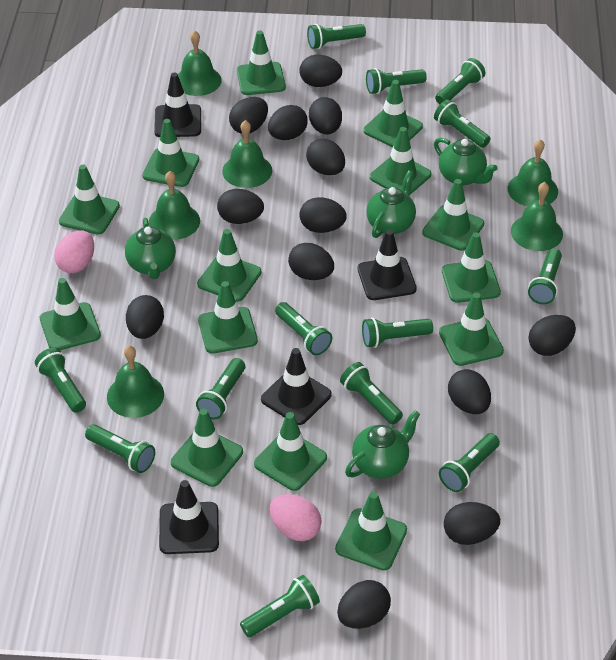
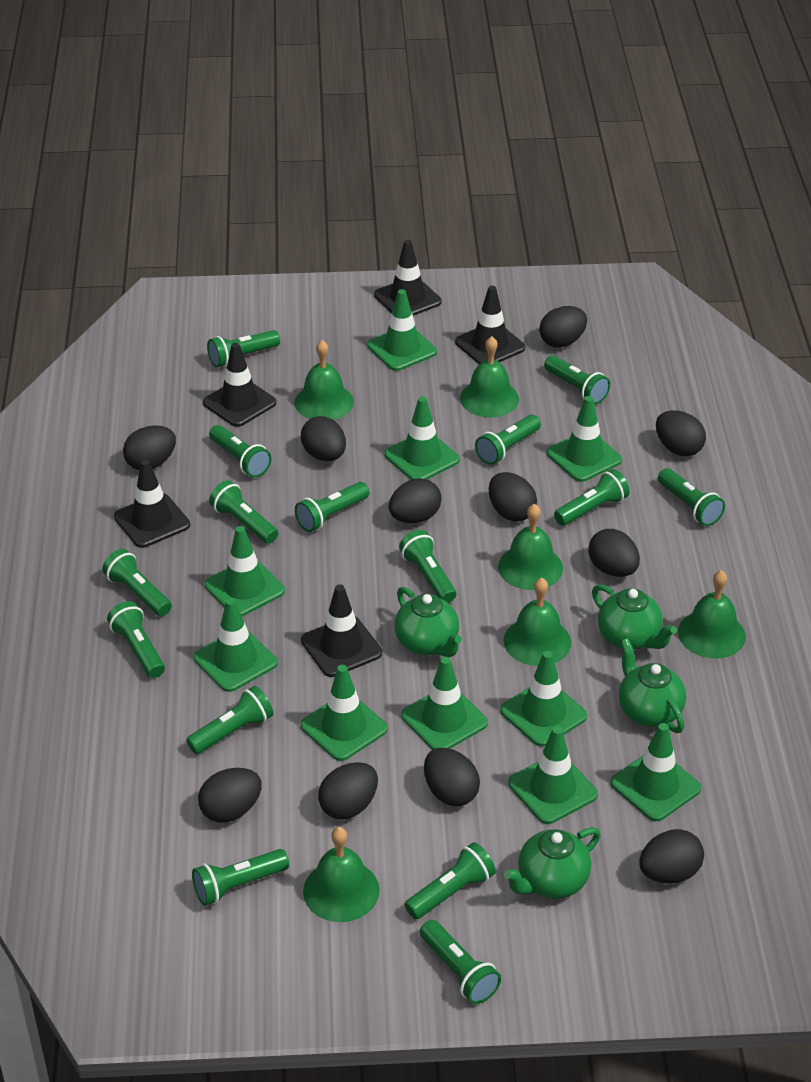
black egg: [126,295,164,339] [217,189,264,224] [229,97,268,134] [268,105,308,140] [288,243,334,280] [299,197,347,233] [300,54,342,87] [306,139,345,175] [309,97,342,134] [337,580,391,629] [444,502,500,545] [448,369,491,414] [528,315,576,356] = 13 -> [123,425,176,470] [198,768,262,823] [301,416,346,461] [318,762,378,820] [389,478,441,523] [424,748,480,806] [489,472,537,522] [539,306,587,348] [588,529,640,577] [639,829,704,883] [656,410,706,457] = 11
black traffic cone: [154,73,201,137] [159,480,219,554] [261,348,332,425] [358,230,417,300] = 4 -> [114,459,190,548] [203,343,276,427] [301,584,382,677] [374,240,442,316] [455,286,525,364] = 5
green flashlight: [35,348,86,413] [85,424,155,473] [196,358,245,420] [240,575,320,638] [275,302,332,355] [307,24,366,49] [340,362,403,425] [362,318,433,348] [366,68,427,94] [434,99,490,148] [435,58,485,104] [439,433,500,492] [528,248,562,304] = 13 -> [102,549,172,616] [107,601,165,678] [186,686,273,754] [192,849,289,906] [207,330,280,368] [209,425,272,477] [209,480,278,544] [295,482,369,532] [399,530,456,603] [405,842,496,919] [420,920,501,1004] [475,414,541,465] [544,355,610,404] [554,469,630,526] [658,468,725,526] = 15
green traffic cone: [40,278,101,350] [59,165,120,235] [142,119,199,187] [171,409,243,487] [197,229,261,302] [198,281,258,354] [237,30,286,95] [254,412,327,491] [335,492,407,571] [363,80,423,147] [370,127,431,195] [422,179,484,251] [439,293,504,366] [442,232,501,303] = 14 -> [194,598,277,692] [205,526,285,616] [300,665,388,761] [367,289,437,371] [385,396,460,480] [401,657,488,750] [500,651,587,747] [508,726,598,824] [547,396,622,482] [611,723,701,821] = 10
pink egg: [54,230,94,273] [269,494,322,541] = 2 -> none = 0

